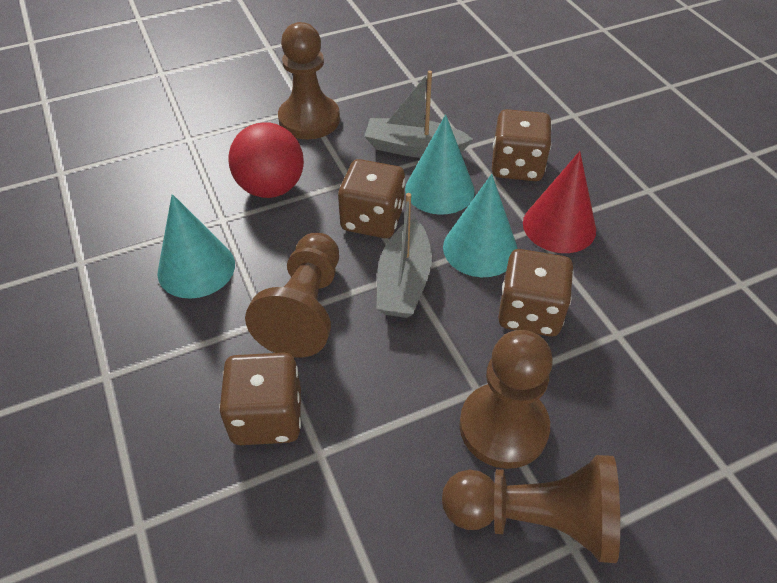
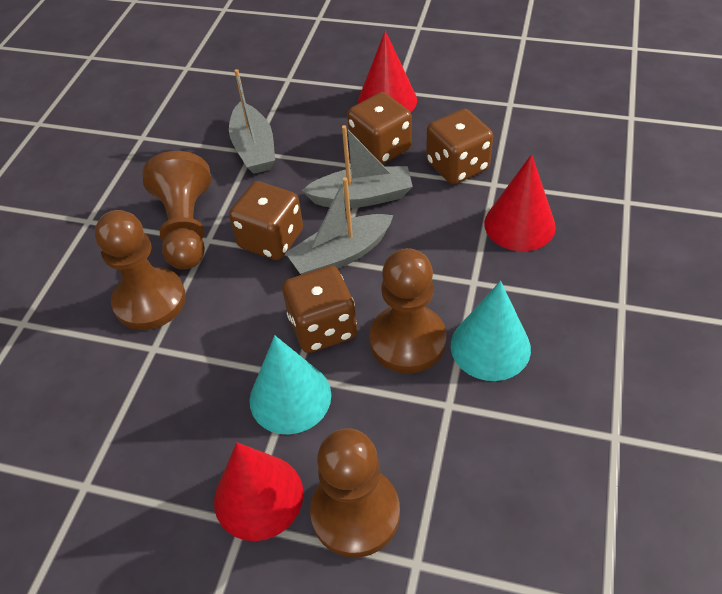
grey boat: [364,71,473,158] [377,193,432,318] = 2 -> [229,69,275,174] [285,177,393,275] [302,125,413,208] = 3
red ball: [228,122,304,198] = 1 -> none = 0
red cone: [523,151,596,253] = 1 -> [214,442,303,541] [358,31,417,112] [484,154,556,251] = 3
turquoise cone: [157,194,235,299] [405,114,475,215] [443,174,518,277] = 3 -> [249,335,331,434] [451,281,531,381] = 2

